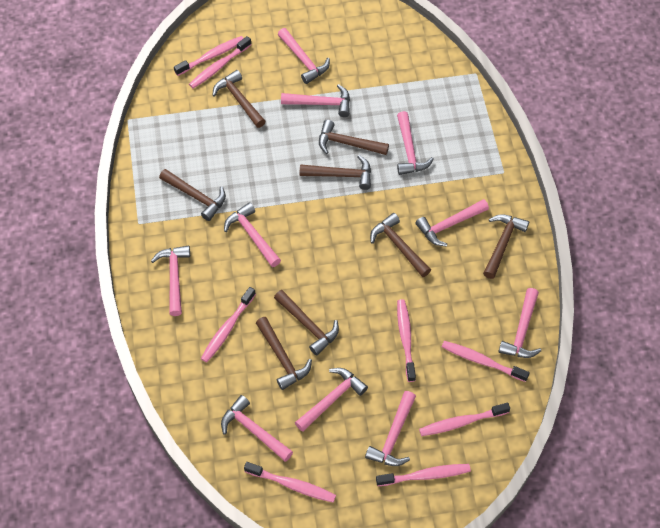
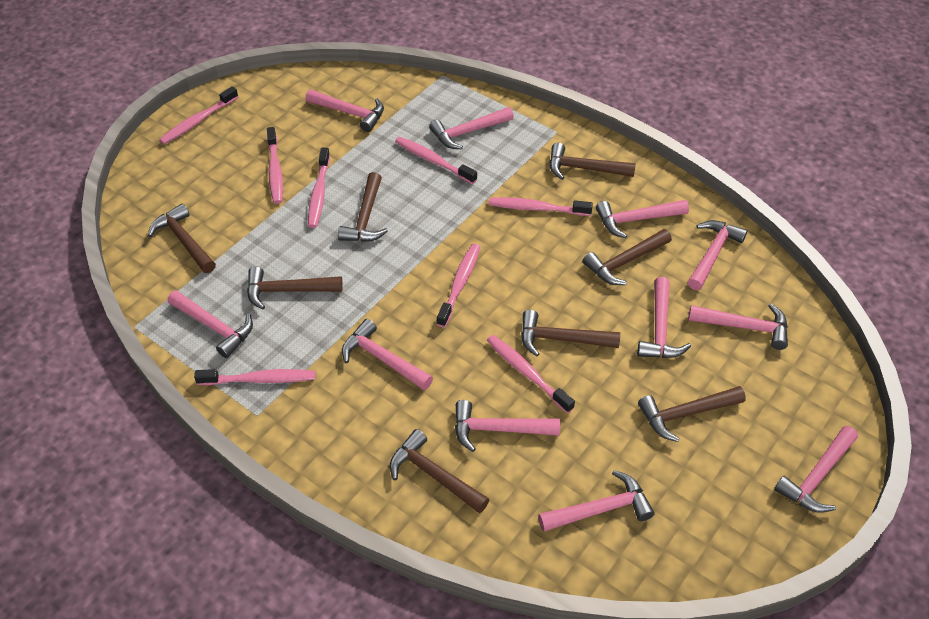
pink hammer: [151,245,190,316] [221,395,293,462] [224,202,281,267] [278,28,330,84] [281,84,350,117] [295,368,368,432] [365,391,416,466] [397,111,434,175] [415,199,489,246] [498,288,541,358] = 10 -> [167,290,253,358] [306,89,384,132] [342,319,433,390] [429,107,514,149] [455,400,560,452] [538,470,655,532] [596,200,689,238] [637,277,691,358] [688,220,748,290] [688,304,788,350] [774,426,858,513] = 11

